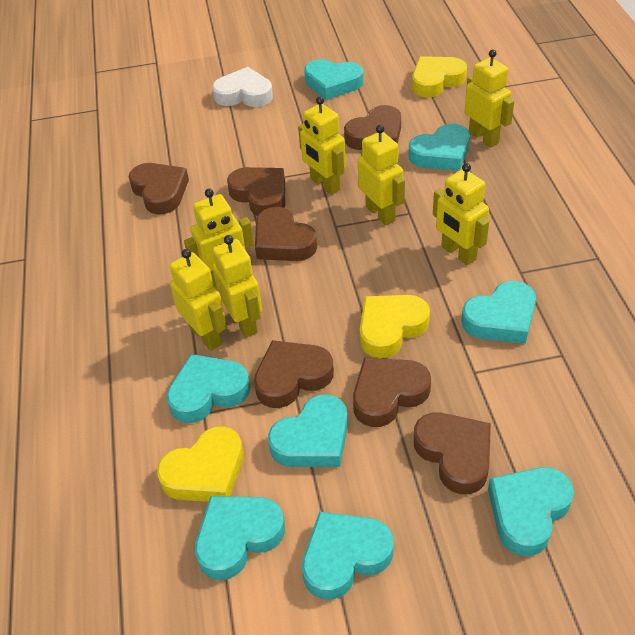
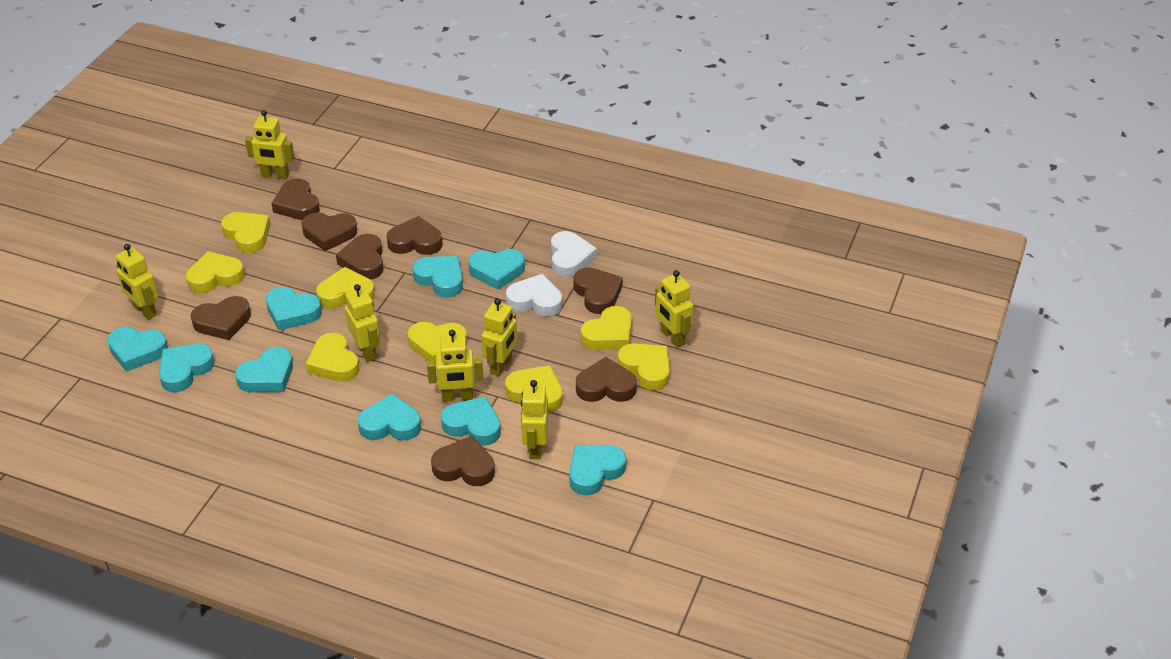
brown heart: [128,163,189,214] [227,167,286,216] [254,340,334,408] [255,207,317,261] [344,105,401,150] [353,357,431,427] [414,413,491,494] = 7 -> [191,296,251,340] [271,179,320,220] [302,212,357,251] [336,234,384,280] [387,216,442,255] [431,436,495,486] [573,267,623,314] [576,357,637,402] = 8
turquoise heart: [166,354,251,423] [195,496,285,580] [268,394,348,467] [302,512,394,600] [304,59,363,100] [409,124,470,171] [461,281,536,344] [488,467,574,556] = 8 -> [107,327,168,372] [159,344,215,392] [235,347,293,392] [266,287,322,330] [358,394,421,441] [412,256,463,298] [441,396,501,446] [468,249,525,290] [569,445,626,495] = 9
white heart: [212,67,273,107] = 1 -> [506,274,562,317] [551,231,597,277] = 2
yellow heart: [157,426,244,502] [360,295,430,358] [412,56,467,97] = 3 -> [186,251,245,293] [221,212,270,253] [306,333,360,382] [316,267,375,309] [408,322,467,365] [505,365,563,413] [581,306,632,350] [618,343,670,390] = 8

